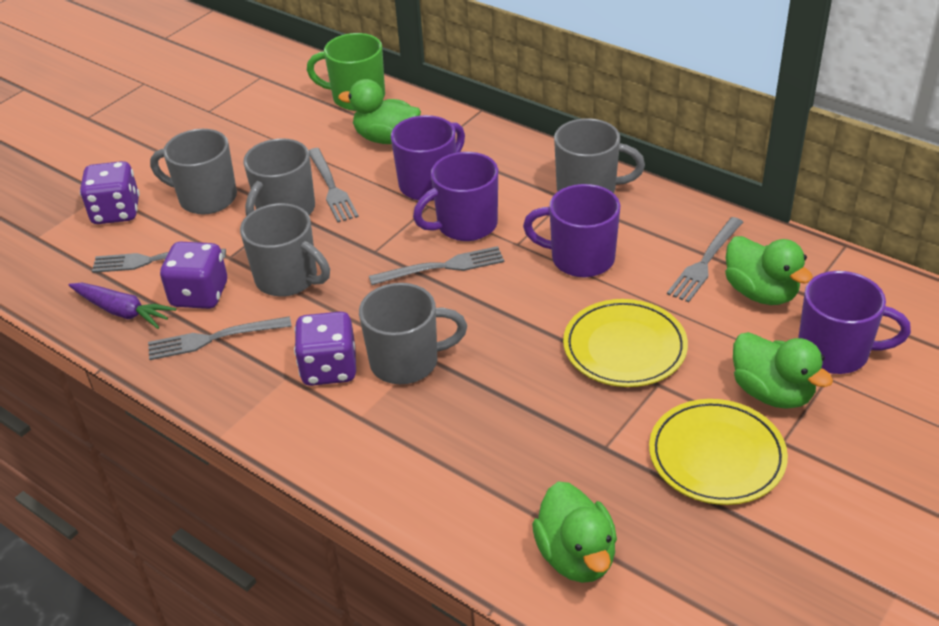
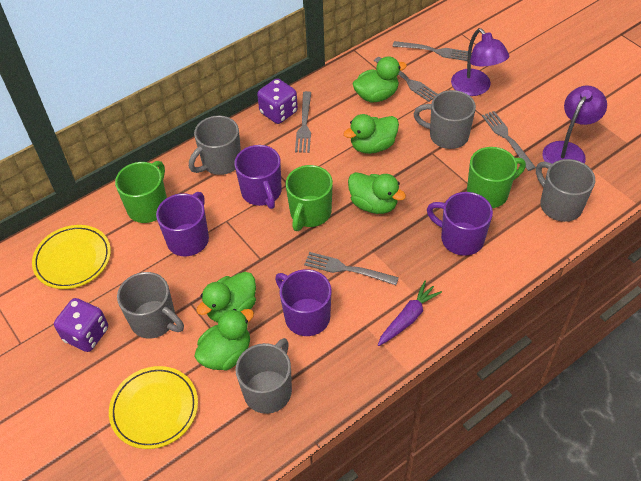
green duck: [338,79,421,144] [532,482,617,583] [725,236,813,305] [733,332,833,409] = 4 -> [194,309,254,370] [196,272,256,322] [343,114,399,154] [348,172,406,214] [352,56,407,102] = 5
green mug: [307,33,385,111] = 1 -> [115,161,167,223] [285,165,333,231] [467,147,526,208] = 3
purple dice: [80,161,140,224] [160,242,227,309] [294,311,356,386] = 3 -> [54,298,108,352] [257,79,298,124] = 2
purple lamp: none = 0 -> [451,28,509,96] [542,85,607,164] = 2

